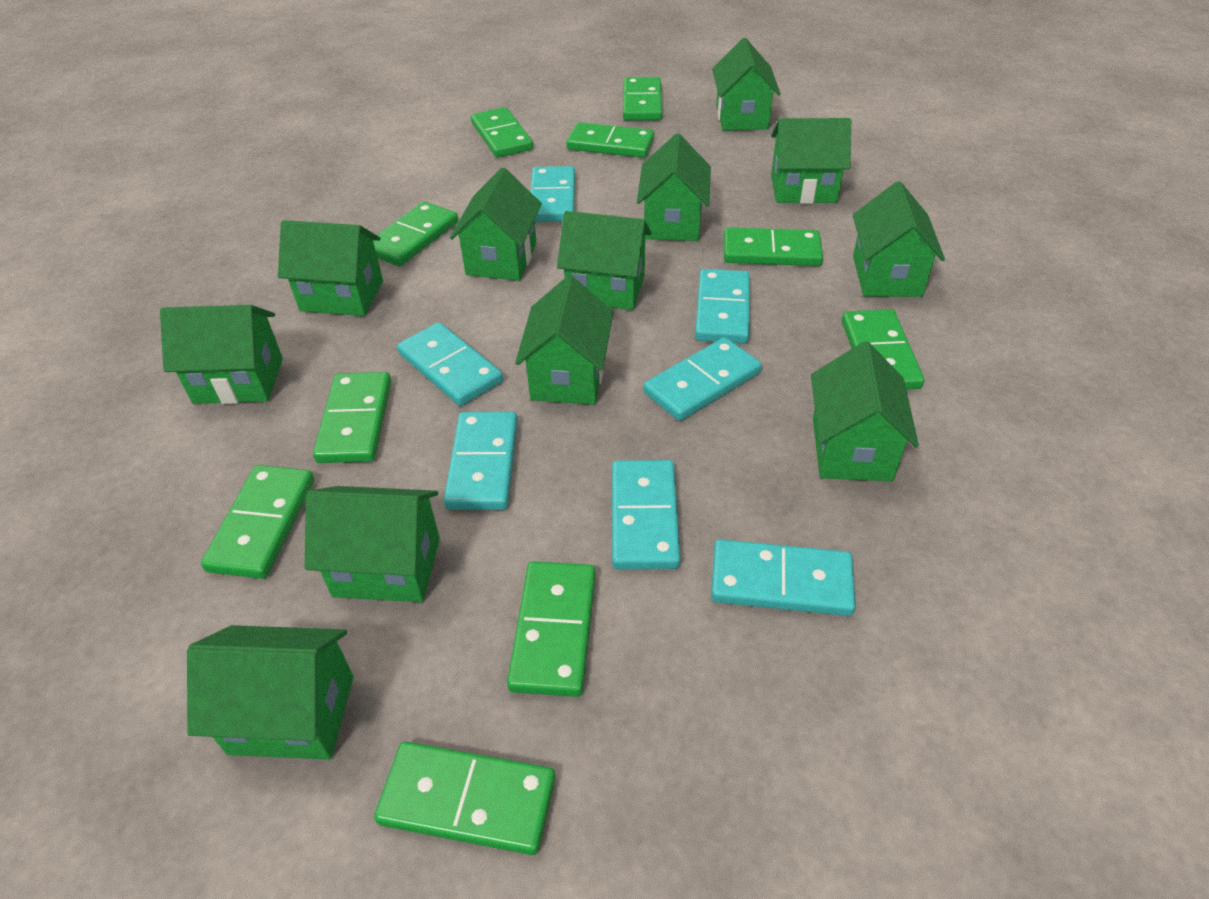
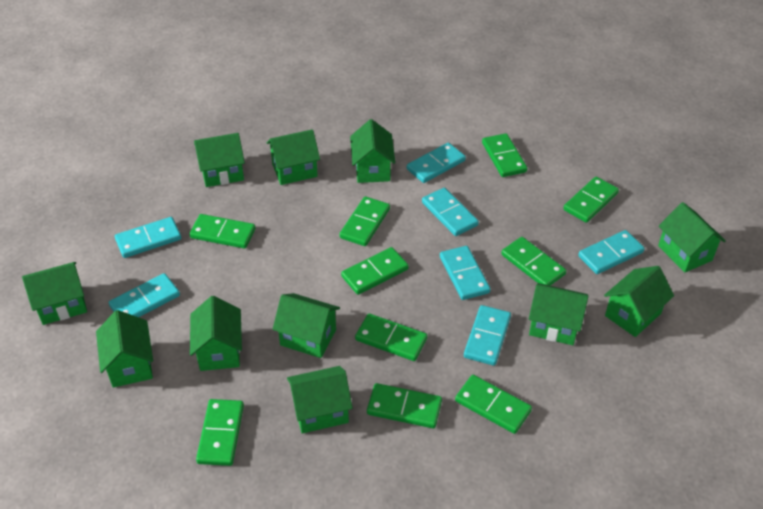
green house: [160,305,283,404] [187,625,354,760] [278,220,383,316] [305,486,440,602] [450,168,542,281] [515,275,614,405] [557,211,651,310] [637,133,711,241] [712,38,781,131] [771,118,851,204] [811,341,919,481] [853,181,945,297] = 12 -> [22,262,87,325] [96,310,153,387] [190,296,242,371] [194,133,245,187] [267,129,320,185] [273,293,340,358] [287,366,353,433] [350,119,395,183] [529,283,588,345] [604,266,674,337] [658,202,726,273] = 11

